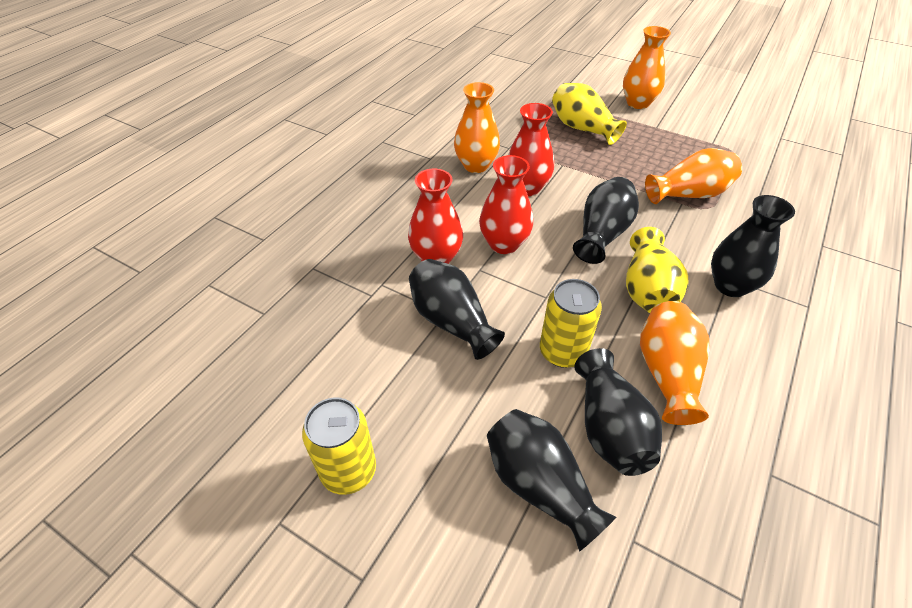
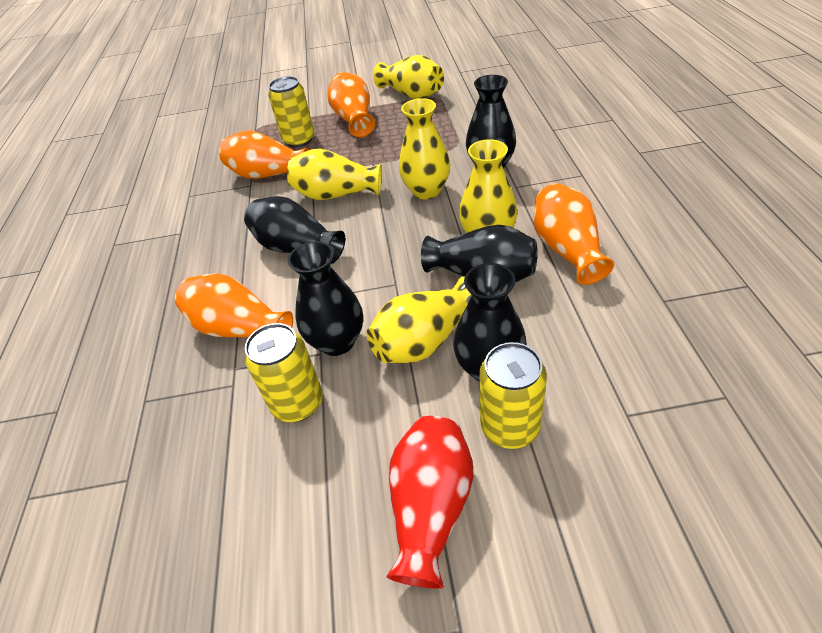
red vase: [408,169,463,264] [479,155,533,254] [508,103,554,196] = 3 -> [386,416,474,589] = 1
yellow can: [302,398,376,495] [540,279,602,368] = 2 -> [244,323,323,422] [268,76,314,148] [479,342,547,449] = 3
yellow vase: [552,83,627,145] [626,227,688,313] = 2 -> [287,149,382,200] [367,276,472,363] [373,55,444,99] [399,98,450,199] [459,139,518,233] = 5

